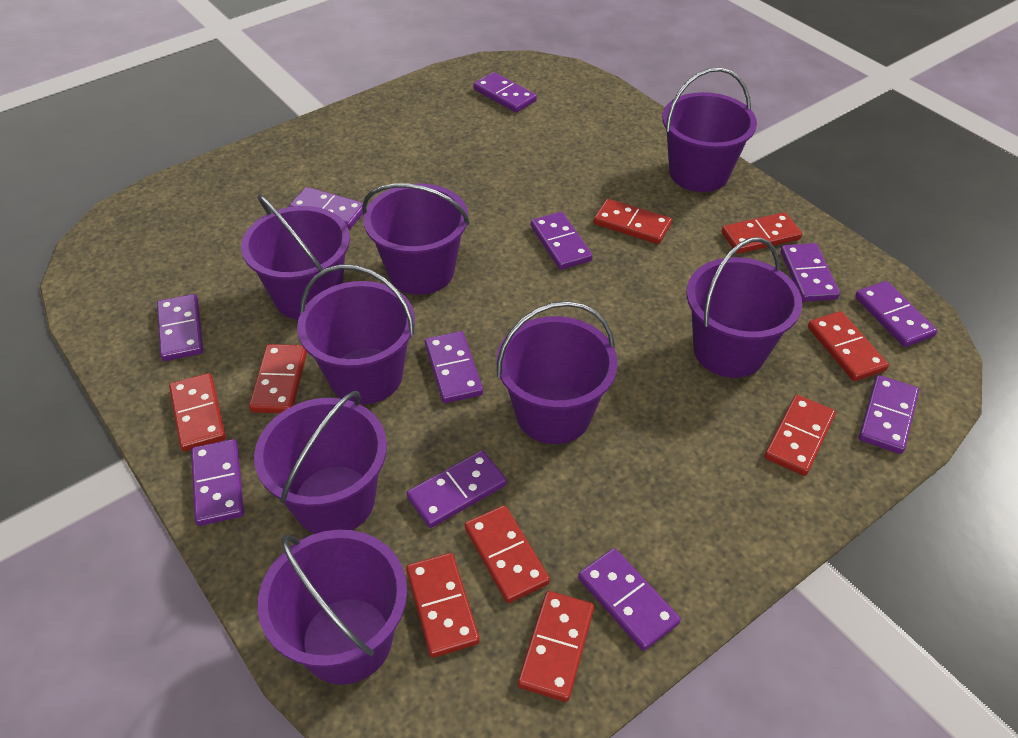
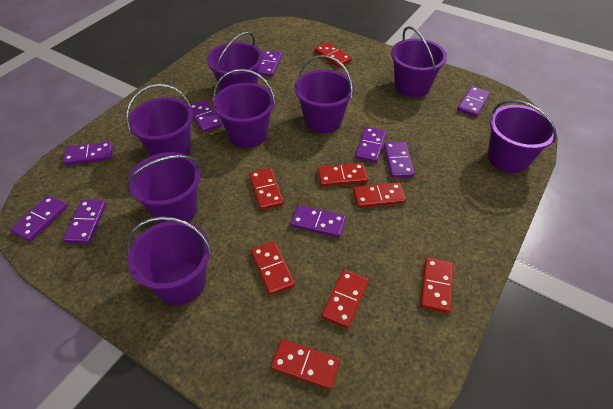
purple domino: [157,294,203,361] [191,439,244,526] [289,187,363,229] [407,450,507,528] [425,331,483,403] [473,72,537,113] [531,212,593,270] [578,548,681,651] [781,243,840,302] [855,281,937,347] [859,375,919,454] = 11 -> [10,195,68,242] [63,141,113,165] [63,200,106,244] [190,100,222,133] [259,50,282,77] [290,205,346,238] [355,127,386,163] [384,142,415,178] [457,86,490,117] = 9
red domino: [169,373,226,451] [249,344,307,413] [406,553,480,658] [465,505,550,603] [518,591,594,702] [594,199,672,244] [721,212,802,254] [765,395,836,476] [808,311,889,381] = 9 -> [249,168,284,210] [251,241,295,295] [271,339,340,390] [315,42,352,67] [318,163,368,187] [321,270,369,328] [353,182,406,208] [420,257,453,313] = 8

